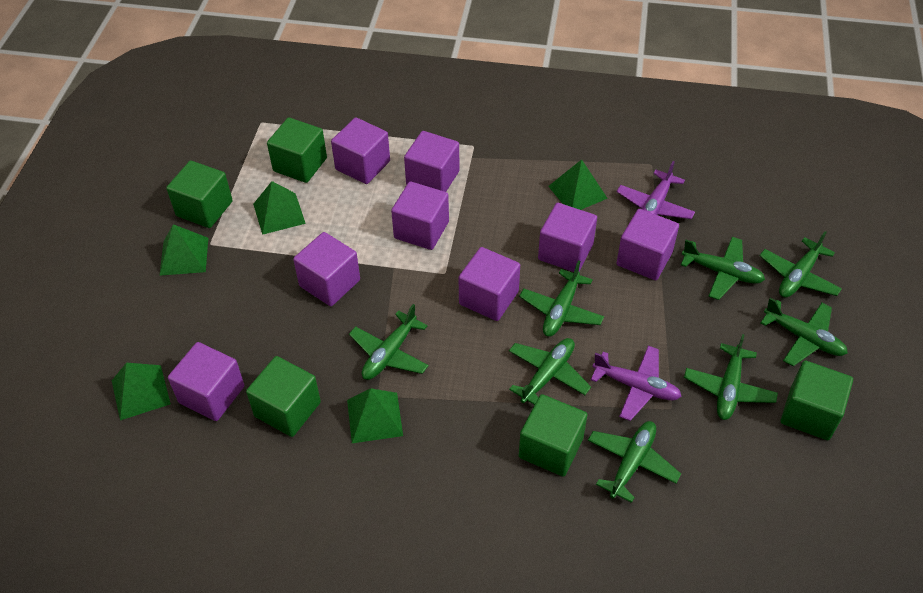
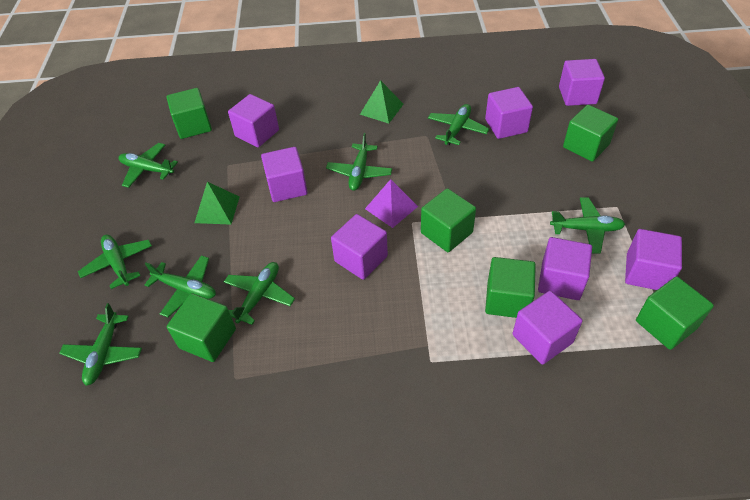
green cube: [166,161,233,228] [246,356,321,437] [267,117,327,183] [519,394,588,477] [781,361,853,440] = 5 -> [167,88,212,139] [167,293,236,362] [421,188,476,252] [485,257,536,318] [563,105,618,162] [636,276,714,350] = 6
green pyramid: [112,363,171,420] [159,224,208,276] [253,181,306,235] [347,388,403,443] [548,159,608,210] = 5 -> [195,182,240,225] [360,80,404,124] = 2
purple plane: [591,346,682,421] [617,161,695,219] = 2 -> none = 0
purple pyramid: none = 0 -> [365,179,418,228] = 1

